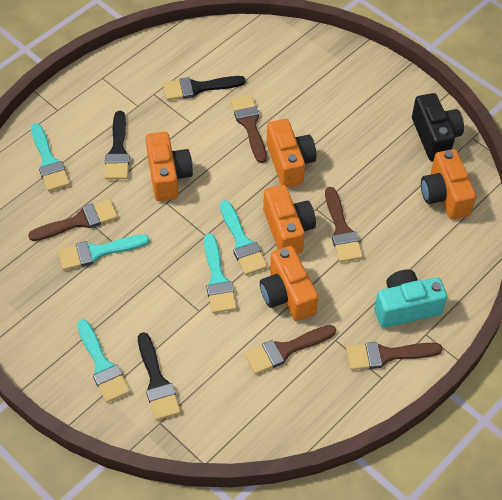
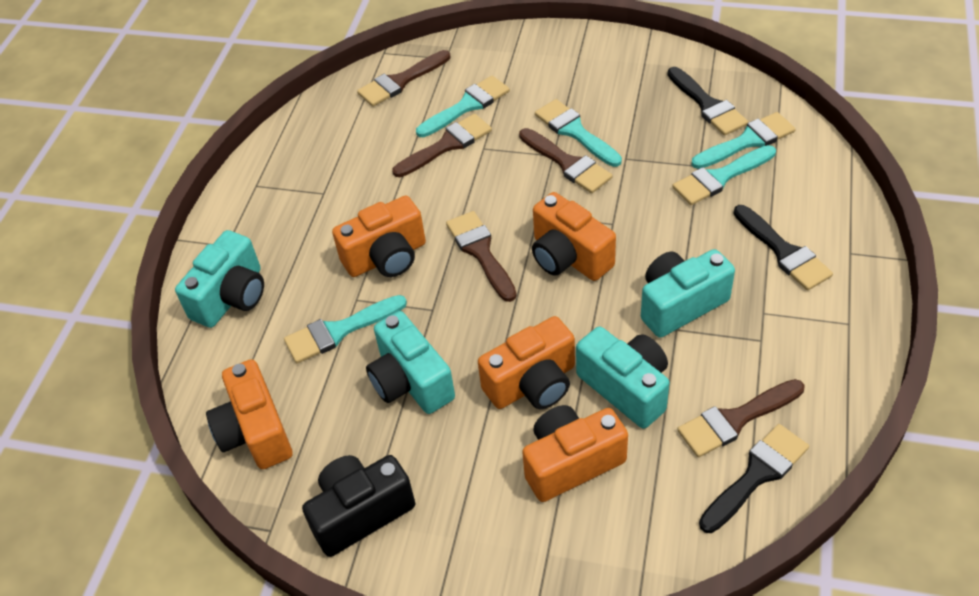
turquoise camera: [374,269,447,328] = 1 -> [175,230,264,328] [366,311,455,414] [576,327,669,429] [641,249,735,338] = 4

